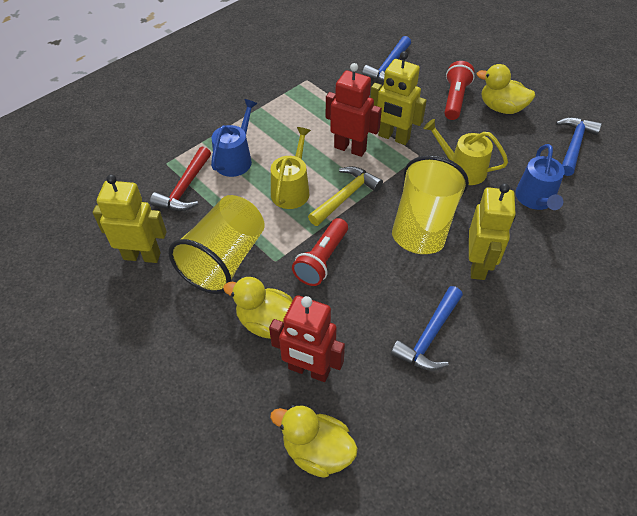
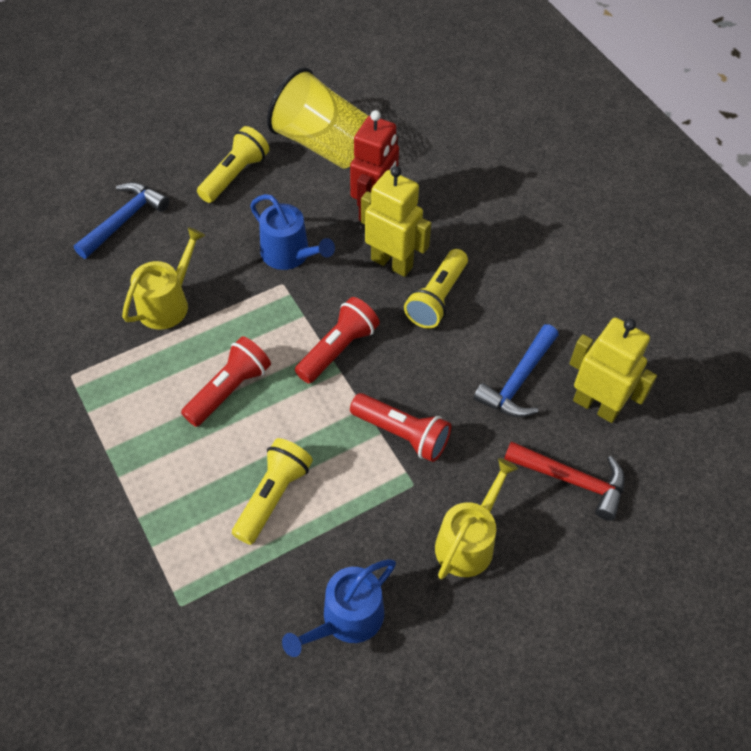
blue hammer: [362,36,411,82] [391,286,463,371] [556,117,602,176] = 3 -> [74,182,169,259] [474,324,558,417] = 2
red flashlight: [292,218,348,286] [444,61,475,120] = 2 -> [181,336,271,427] [295,297,380,383] [350,393,451,462] = 3
red robot: [269,295,345,382] [326,63,382,157] = 2 -> [350,110,399,221] = 1
yellow cup: [168,195,265,294] [392,155,469,254] = 2 -> [267,67,368,169] = 1
yellow duck: [223,277,293,339] [270,405,358,478] [477,64,535,114] = 3 -> none = 0
yellow flashlight: none = 0 -> [197,126,269,203] [232,438,313,545] [404,249,468,329] = 3
yellow hammer: [308,166,383,226] = 1 -> none = 0
yellow robot: [93,174,167,263] [370,51,427,145] [469,183,516,280] = 3 -> [361,166,431,277] [569,317,657,423] = 2

